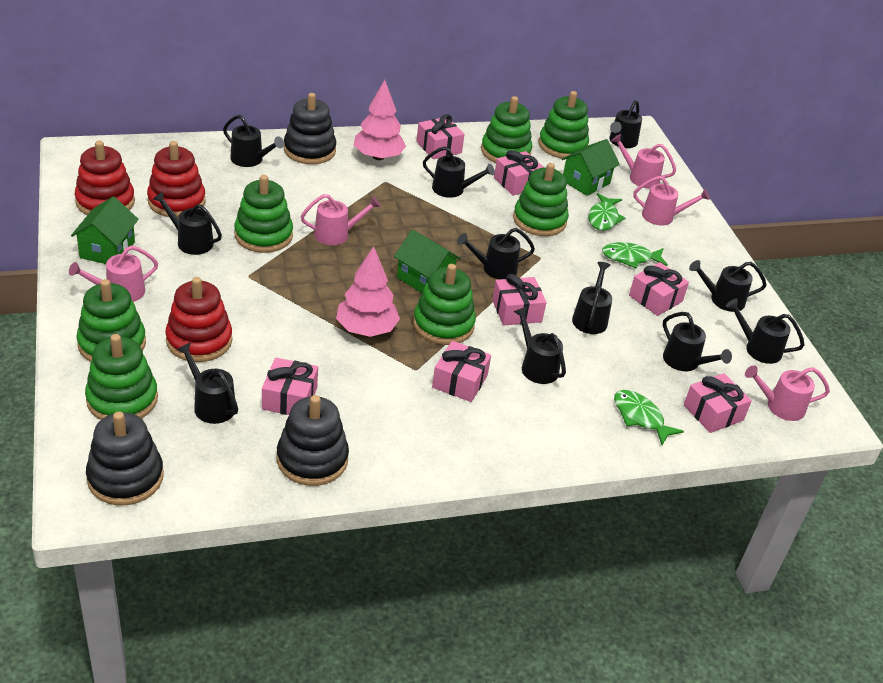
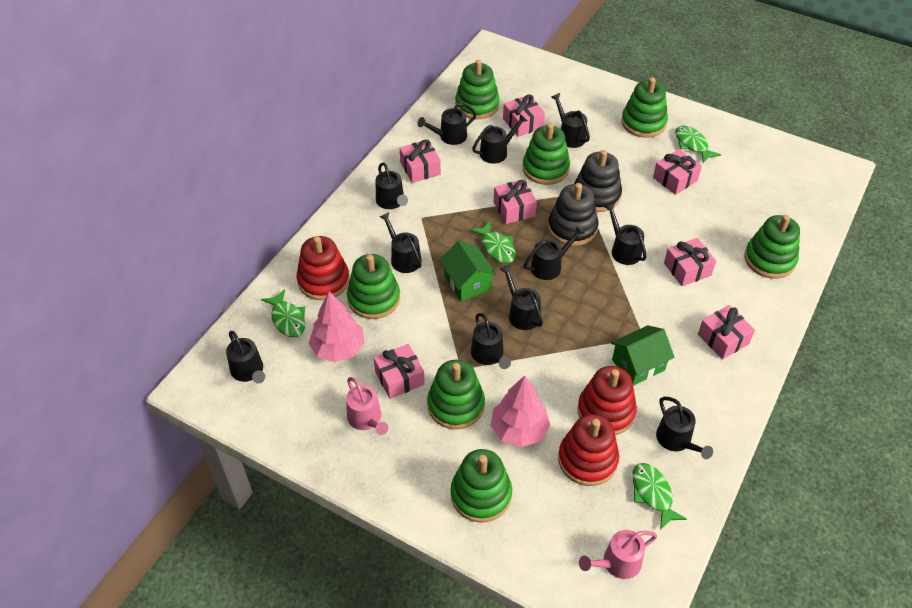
black stacking toy: [86,411,164,505] [277,395,349,486] [284,93,336,164] = 3 -> [548,183,599,246] [574,150,622,212] = 2
green fish: [588,193,625,231] [602,242,668,269] [614,390,684,445] = 3 -> [261,289,305,338] [470,221,516,264] [632,463,687,530] [675,126,721,163] = 4
green house: [71,196,139,264] [394,230,461,293] [562,139,620,196] = 3 -> [440,240,496,301] [611,325,675,386] = 2
pink watering can: [69,246,158,302] [300,194,381,245] [611,134,676,188] [633,176,710,226] [745,365,830,421] = 5 -> [346,377,389,435] [579,530,657,579] = 2

